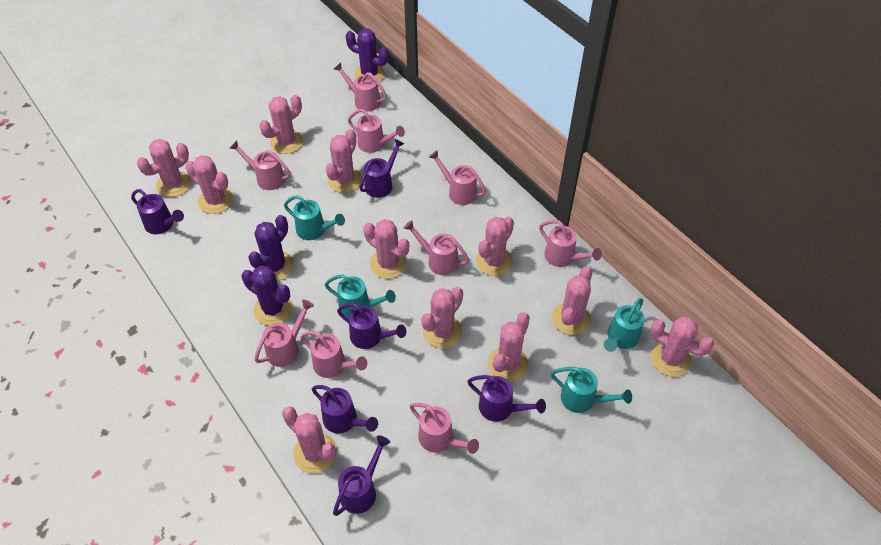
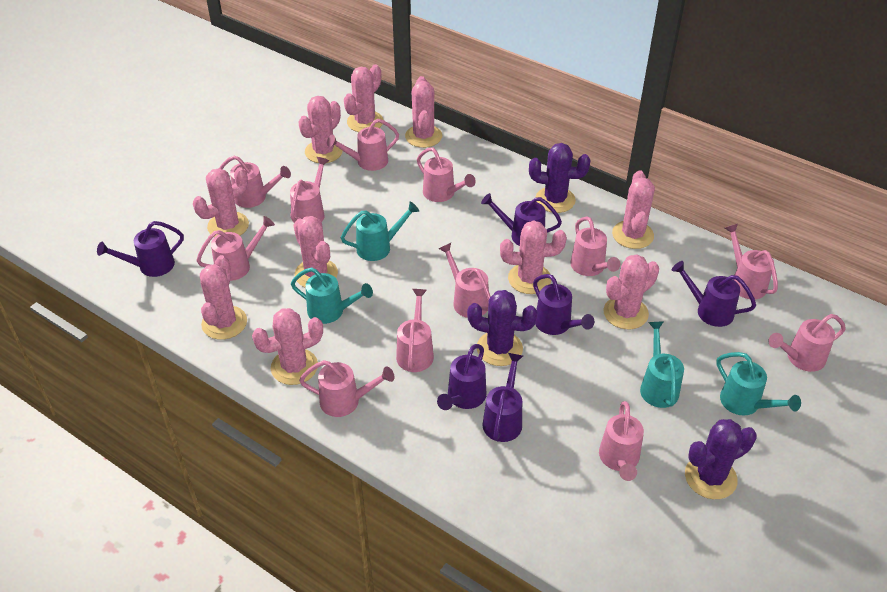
pink cactus: [137,139,191,197] [186,155,233,214] [260,95,303,154] [282,406,337,474] [326,129,362,193] [363,219,409,279] [421,287,463,348] [476,217,514,276] [488,312,530,382] [552,266,592,335] [651,316,714,377] = 11 -> [193,167,249,237] [200,255,247,340] [252,308,323,385] [294,216,338,288] [298,96,343,163] [344,65,383,132] [405,76,442,148] [500,220,567,294] [603,254,659,329] [612,170,655,249] = 10
pink watering can: [229,140,291,190] [254,299,314,367] [301,331,367,378] [334,62,387,112] [348,109,405,153] [403,220,469,275] [410,403,479,454] [429,150,486,205] [539,220,602,267] = 9 -> [196,216,275,281] [219,156,291,208] [290,157,329,223] [299,360,395,417] [327,119,399,171] [396,289,434,372] [417,147,476,202] [438,243,491,318] [570,217,620,276] [599,401,644,481] [725,224,778,299] [768,314,846,372] = 12

